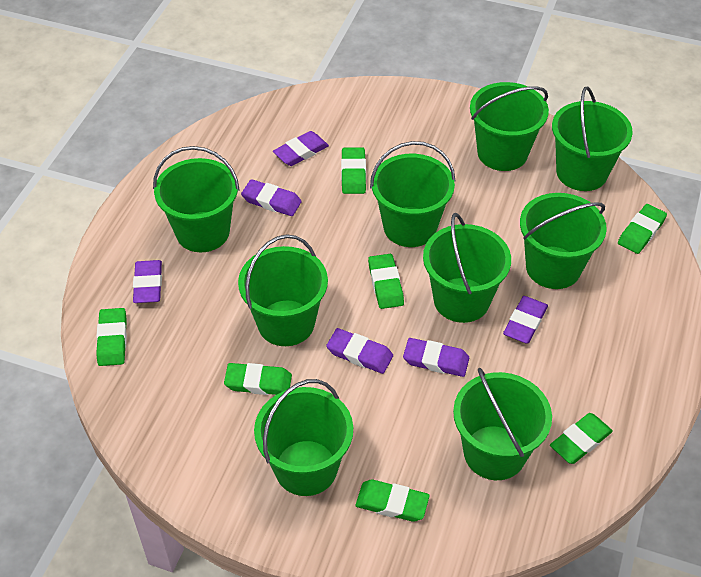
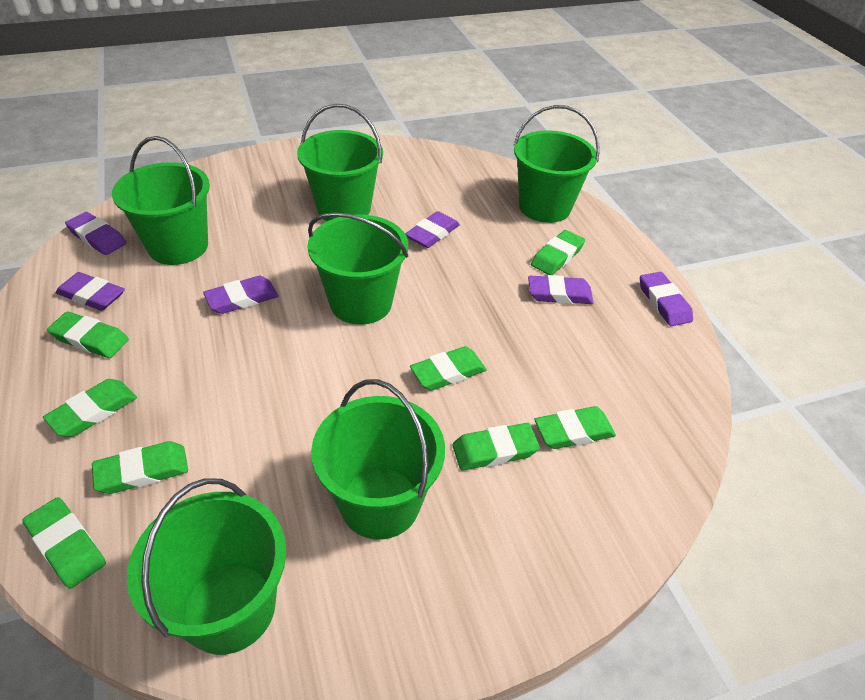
green bucket: [153,146,240,252] [238,234,328,346] [254,379,353,496] [370,141,455,247] [423,213,511,323] [453,368,552,480] [470,82,549,171] [520,193,607,289] [552,87,633,191] = 9 -> [112,136,210,265] [127,478,286,655] [297,104,383,221] [307,212,408,325] [311,379,445,540] [514,105,600,223] = 6
green eraser: [96,308,127,366] [224,363,292,395] [341,147,366,194] [356,480,430,522] [368,254,404,309] [550,413,613,464] [618,204,667,254] = 7 -> [22,497,106,589] [43,379,137,437] [47,311,129,358] [92,441,188,494] [410,346,487,391] [452,423,540,471] [531,230,585,275] [534,406,616,449] = 8

